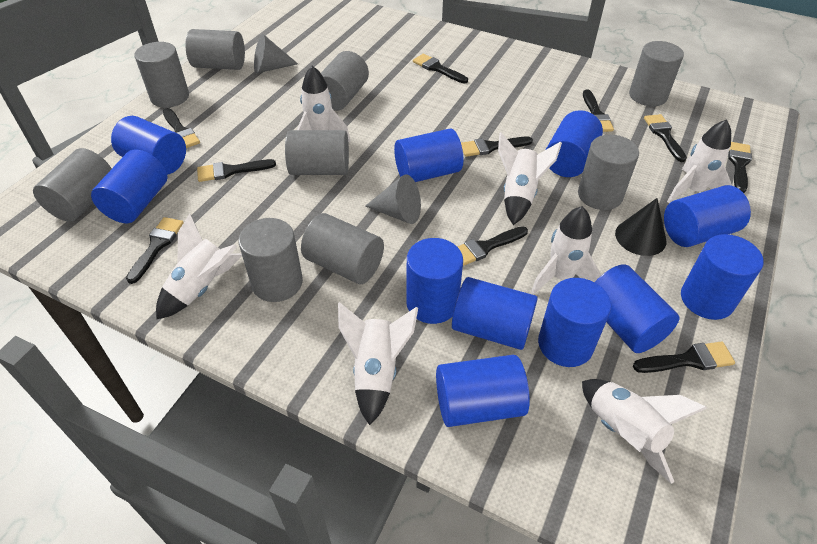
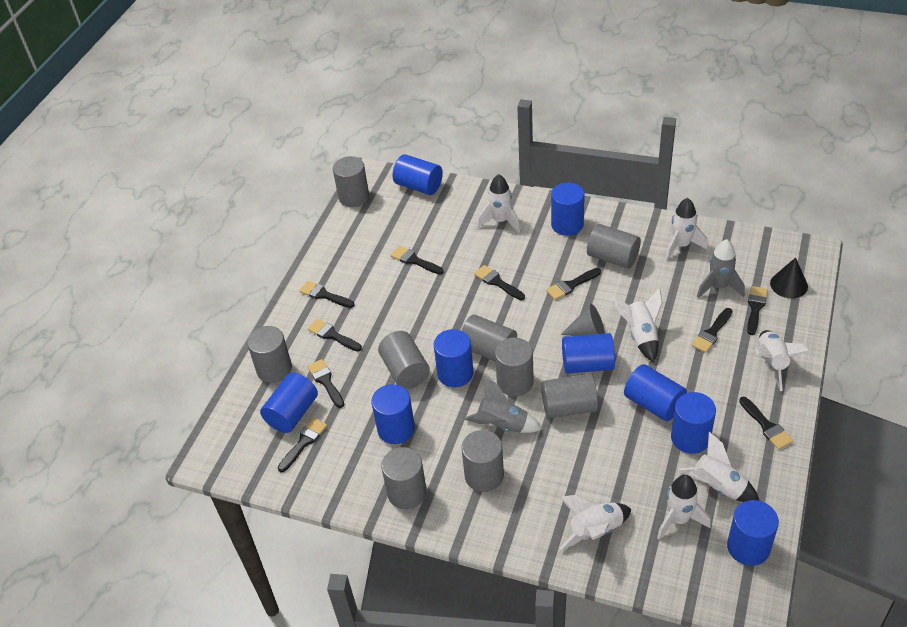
blue cylinder: [91,150,168,223] [111,116,186,175] [394,128,463,182] [406,238,463,324] [436,355,530,427] [452,277,538,350] [538,278,611,367] [546,110,603,177] [595,264,679,353] [664,185,751,247] [681,234,764,320] = 11 -> [260,373,318,433] [371,384,415,444] [392,154,443,195] [434,329,474,387] [551,183,585,236] [562,333,615,374] [624,364,687,421] [671,392,716,454] [727,500,779,566] = 9
grey cone: [254,34,298,73] [365,175,421,224] = 2 -> [561,304,605,336] = 1
grey rocket: none = 0 -> [464,376,542,433] [697,239,745,298] = 2

